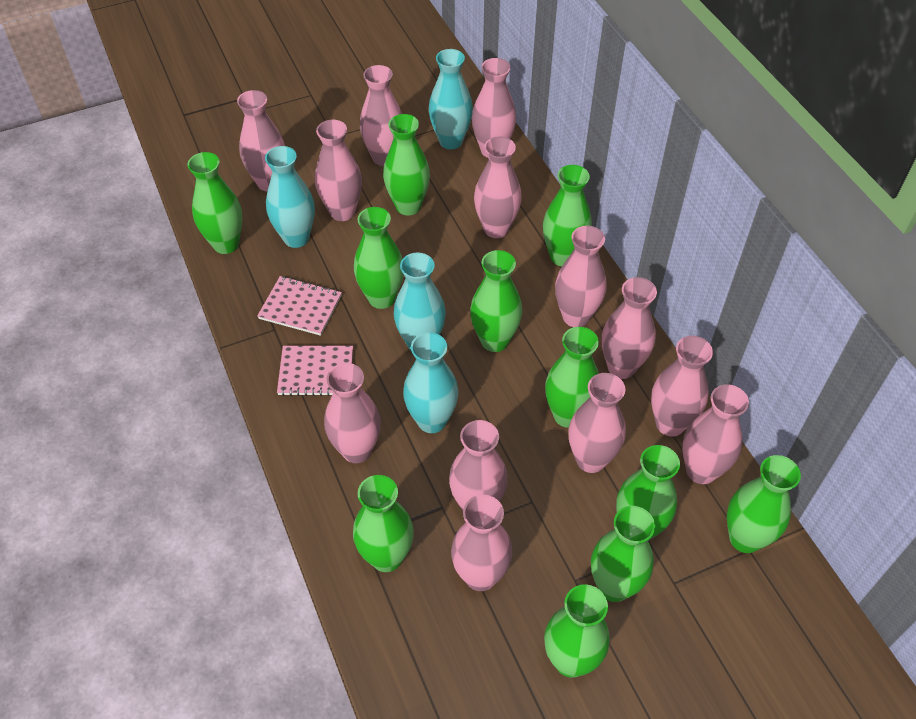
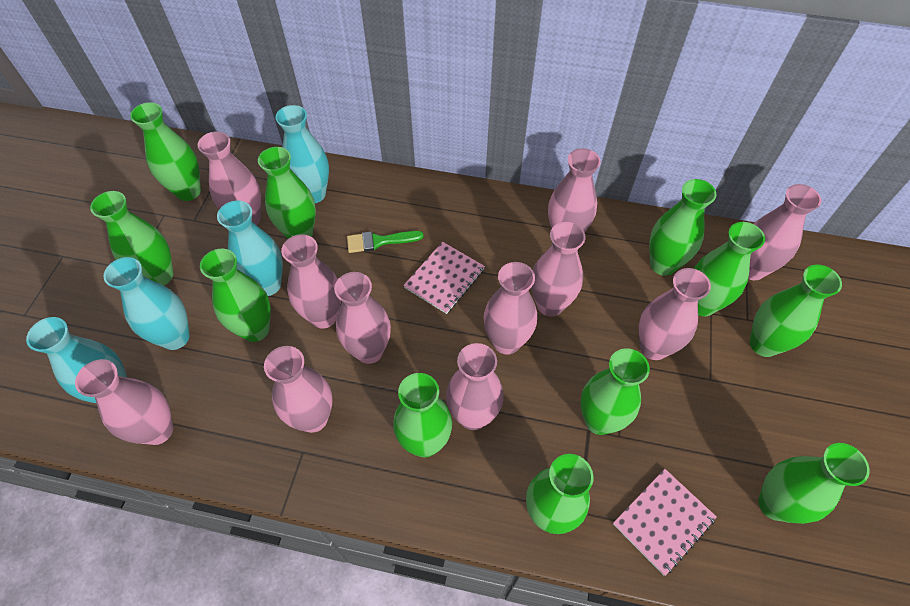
green brush: none = 0 -> [347,231,424,253] = 1
pink vase: [237,90,285,191] [315,120,362,221] [324,363,381,463] [360,65,402,166] [449,420,508,510] [451,495,513,591] [472,58,516,158] [474,136,522,238] [555,226,606,327] [568,373,626,473] [602,277,657,379] [651,336,713,437] [682,384,749,484] = 13 -> [75,359,174,445] [198,131,261,225] [264,346,332,433] [281,234,341,329] [334,272,391,364] [446,343,504,430] [483,262,537,355] [531,222,586,317] [548,148,601,232] [639,268,711,360] [748,184,821,280] = 11

